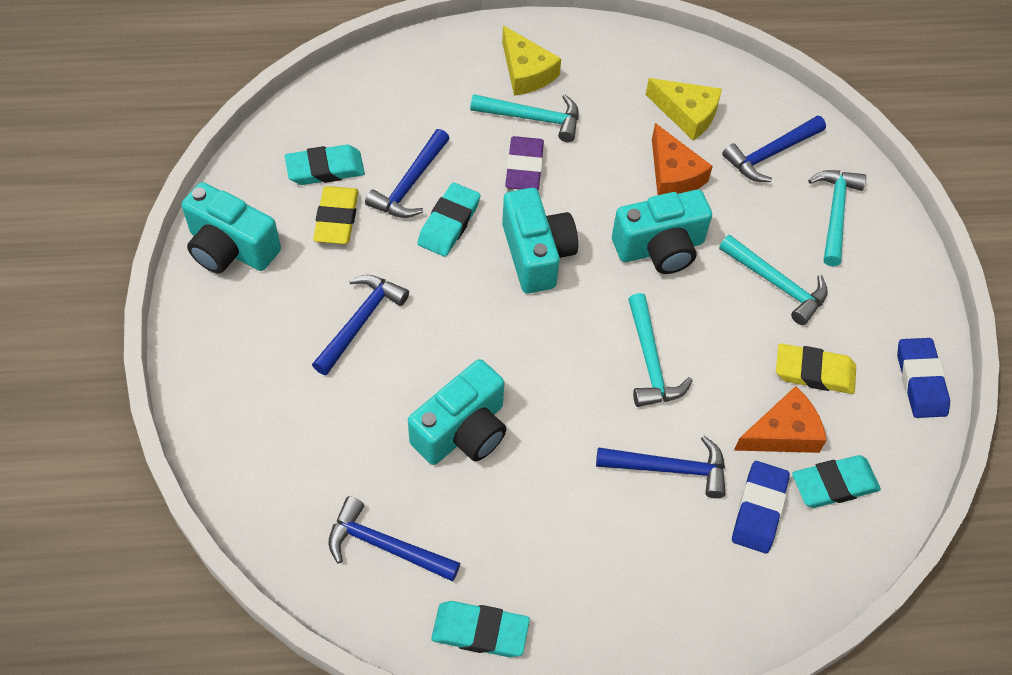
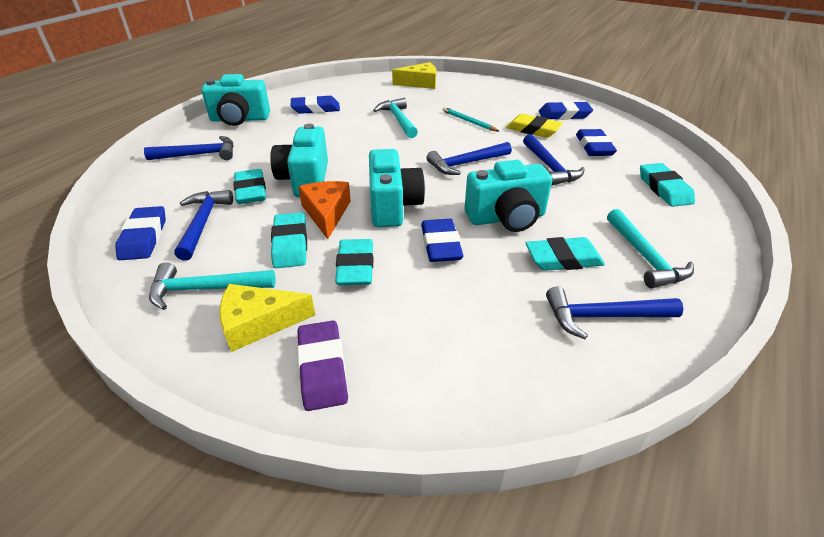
blue eraser: [732,461,790,554] [897,338,950,418] = 2 -> [115,206,166,260] [290,95,340,114] [421,219,464,262] [539,101,593,120] [576,129,617,156] = 5
orange cheese: [652,123,713,195] [734,386,827,453] = 2 -> [298,181,351,239] = 1
turquoise eraser: [285,145,365,185] [417,183,480,257] [431,601,530,657] [792,455,881,508] = 4 -> [233,169,266,204] [271,212,307,268] [335,239,374,285] [526,237,605,271] [640,163,695,207] = 5
turquoise hammer: [470,94,578,142] [628,293,693,407] [719,235,828,325] [808,170,866,266] = 4 -> [149,263,276,310] [373,98,418,138] [607,209,694,288] = 3
turquoise pencil: none = 0 -> [443,107,499,131] = 1
yellow eraser: [313,186,359,244] [776,343,856,394] = 2 -> [506,114,563,138] = 1

